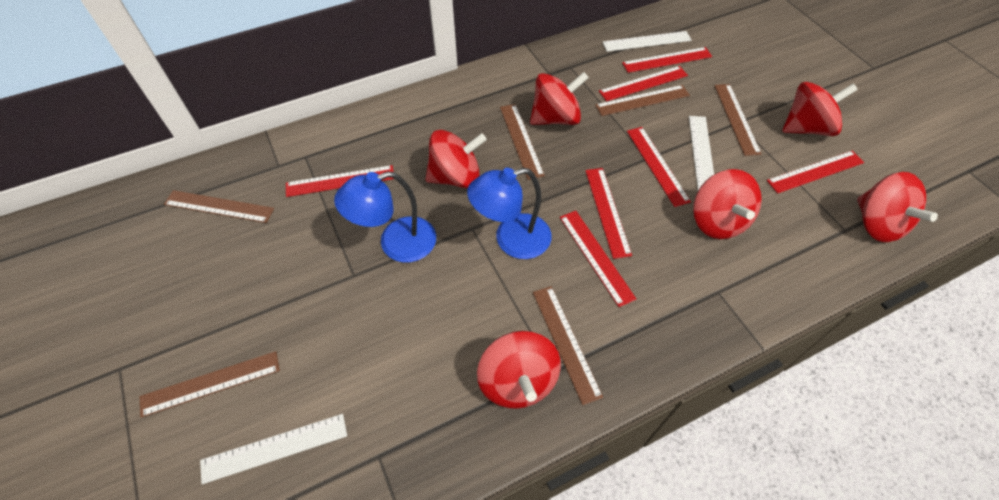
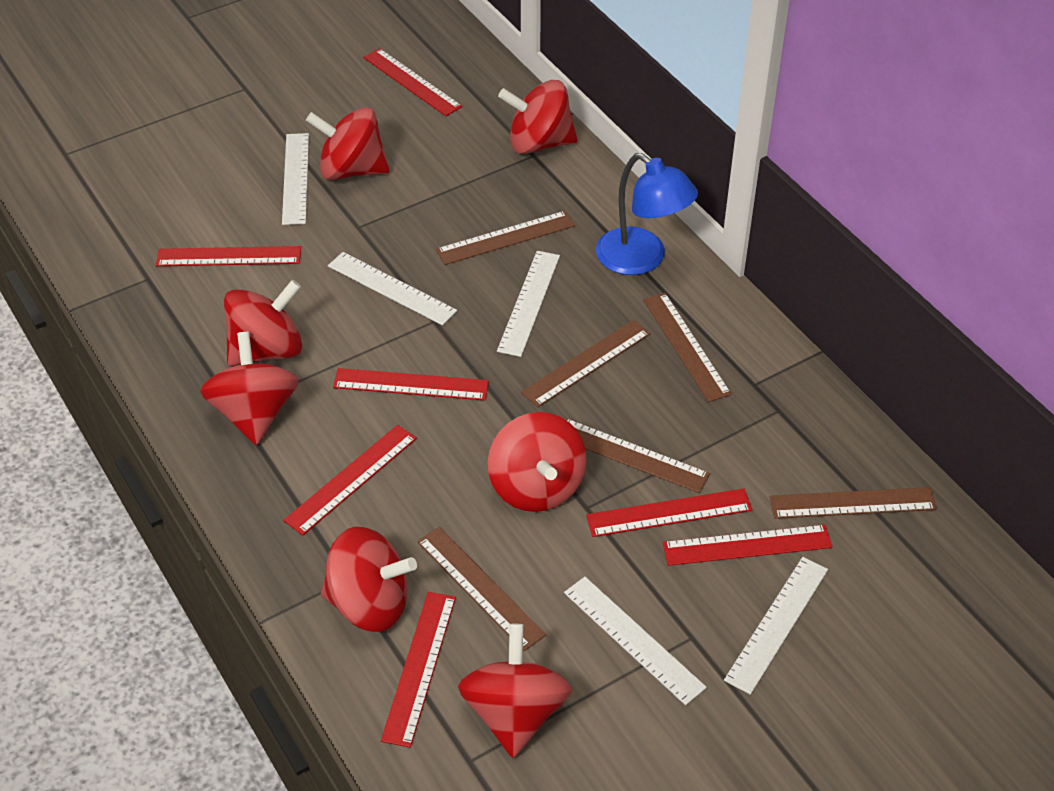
blue lamp: [334,171,436,263] [467,168,552,259] = 2 -> [596,153,698,275] = 1
red spinning top: [425,130,487,189] [477,331,561,409] [530,72,589,125] [693,169,762,239] [782,82,858,136] [857,172,938,242] = 6 -> [200,332,299,445] [224,280,302,366] [306,107,390,180] [321,527,417,632] [458,624,572,758] [488,412,587,512] [498,80,578,154] = 7
white ruler: [200,414,347,484] [602,31,692,52] [689,116,714,190] = 3 -> [282,133,309,225] [328,252,457,325] [497,251,560,357] [564,577,707,705] [724,557,828,695] = 5

